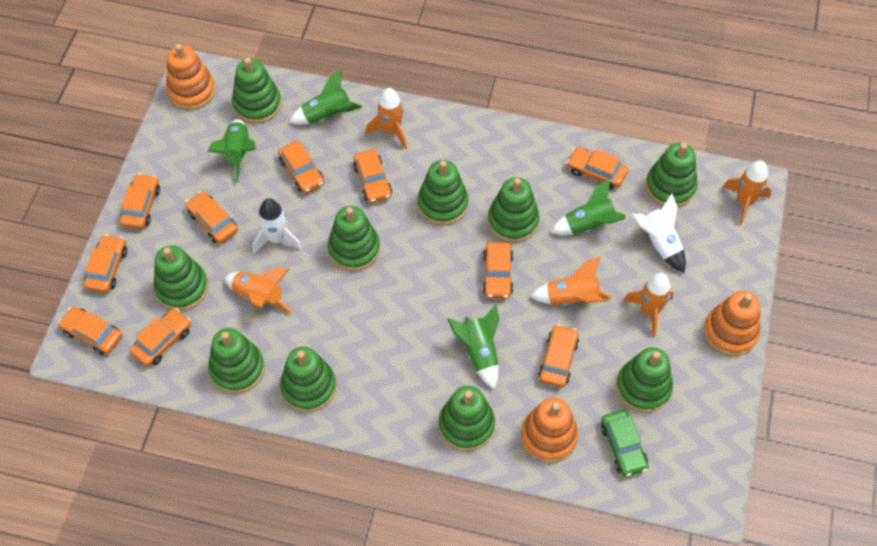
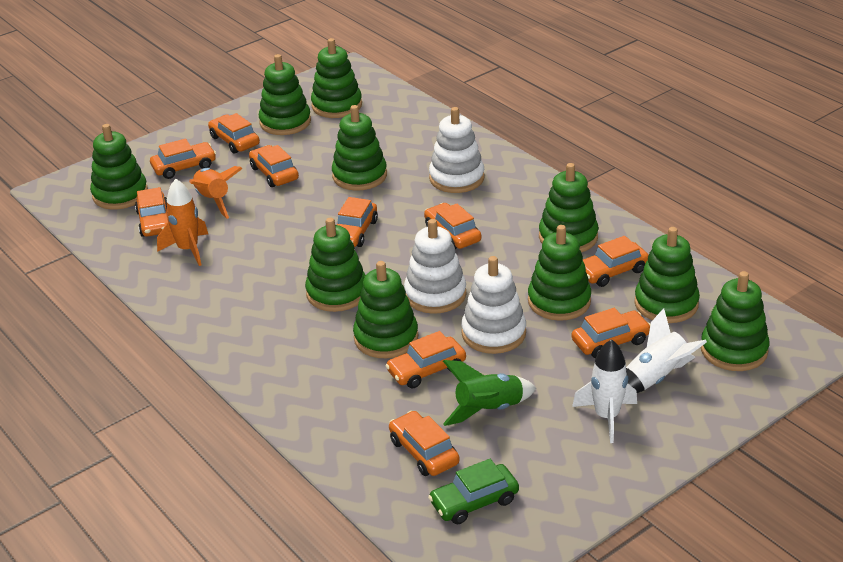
green rocket: [208,119,256,183] [289,69,362,125] [447,304,499,389] [550,179,626,235] = 4 -> [443,360,536,426] = 1
orange rocket: [224,267,293,314] [366,88,407,150] [530,257,612,305] [623,273,674,337] [723,161,772,225] = 5 -> [157,179,208,266] [189,166,242,219] = 2
orange stacking toy: [166,44,216,110] [521,397,578,463] [704,291,760,356] = 3 -> none = 0
white stacking toy: none = 0 -> [404,219,466,314] [429,107,485,193] [461,256,526,354] = 3

